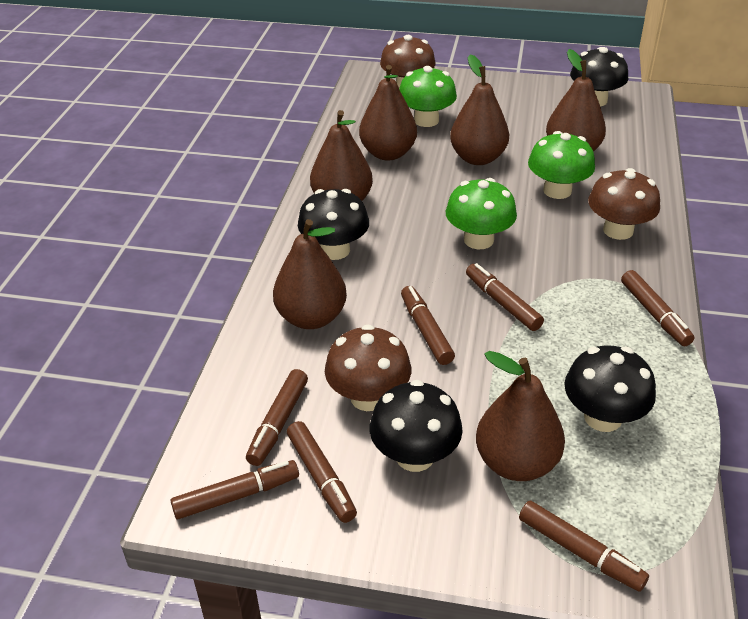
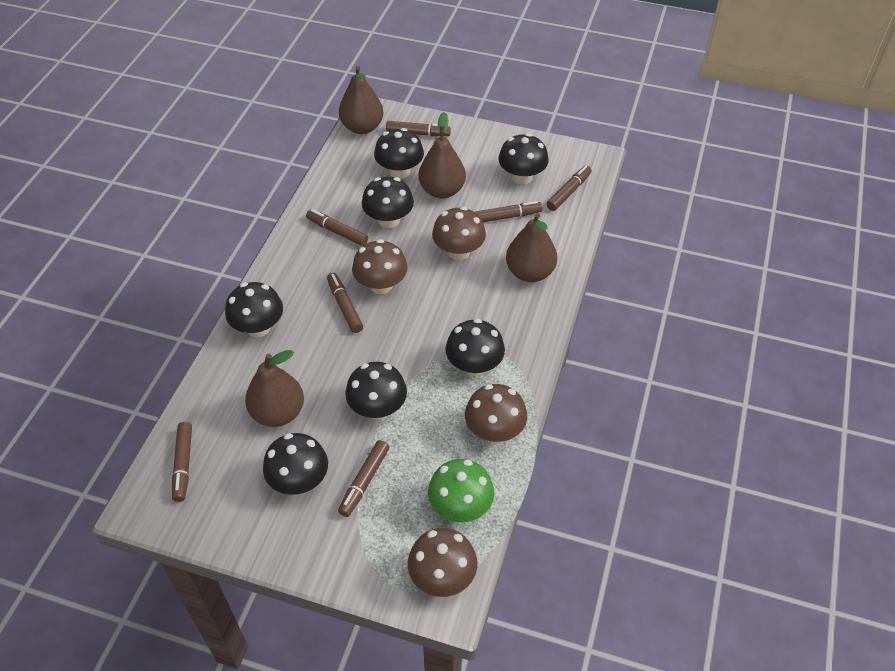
black mushroom: [298,189,369,260] [370,380,463,472] [564,345,656,432] [570,47,628,106] = 4 -> [225,282,283,337] [263,433,328,495] [345,362,407,419] [362,177,414,228] [374,128,424,179] [445,319,505,376] [498,133,549,184] = 7
brown mushroom: [325,325,411,411] [380,35,436,88] [588,168,660,240] = 3 -> [352,239,408,294] [408,528,477,597] [432,207,486,260] [465,384,527,442] = 4
brown pear: [273,219,347,329] [310,110,373,201] [359,65,417,161] [450,54,509,165] [476,351,565,481] [546,49,606,152] = 6 -> [245,350,304,427] [339,66,384,134] [418,112,466,199] [506,213,557,282] = 4
green mushroom: [399,66,457,127] [446,178,517,249] [528,131,595,199] = 3 -> [428,459,494,523] = 1

